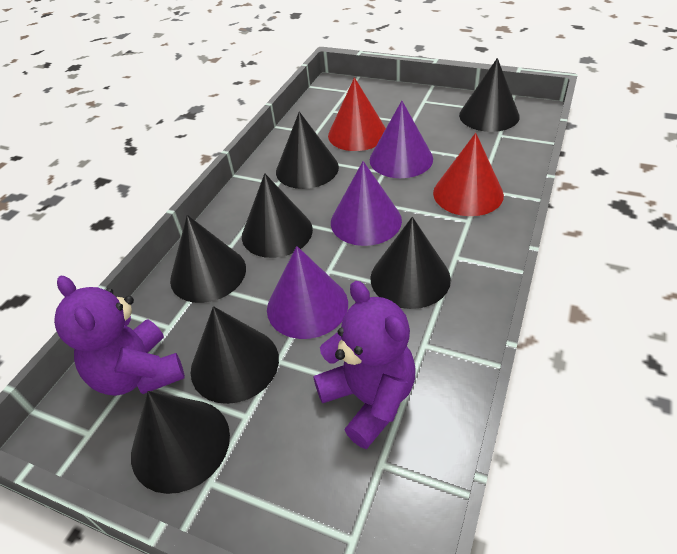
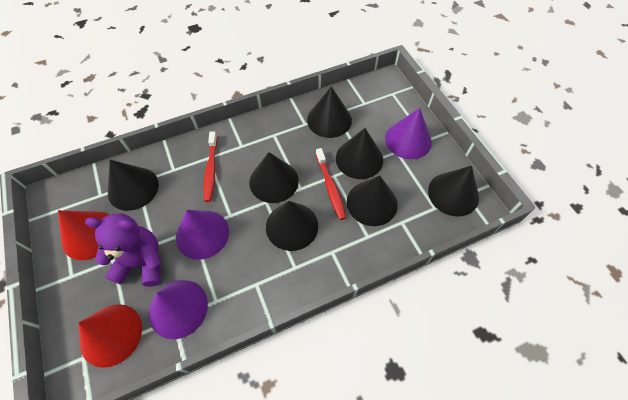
purple teddy bear: [54,276,185,396] [314,281,416,449] = 2 -> [85,214,161,287] = 1
red toothbrush: none = 0 -> [203,131,217,202] [316,148,346,220] = 2

